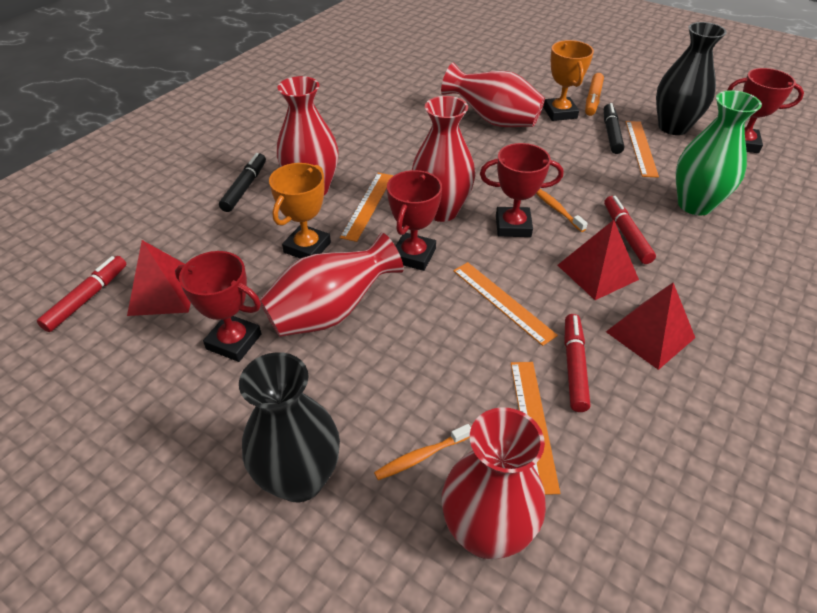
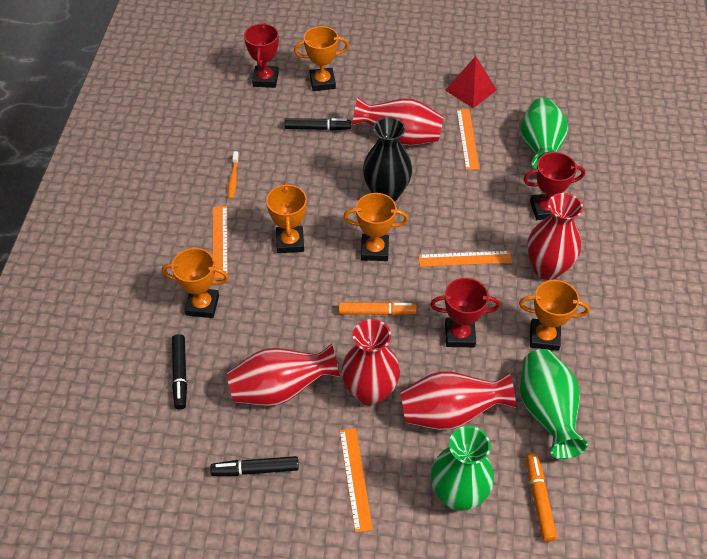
black marker: [219,153,266,212] [604,103,624,154] = 2 -> [172,334,187,409] [210,456,299,476] [284,118,351,130] = 3
black vase: [239,352,340,502] [656,22,727,135] = 2 -> [363,117,412,202] = 1
green vase: [676,90,762,216] = 1 -> [431,426,494,511] [520,98,568,169] [520,349,588,459] = 3
orange marker: [585,73,604,116] = 1 -> [339,302,417,315] [526,453,557,542] = 2
orange toothbrush: [374,424,471,480] [536,189,588,232] = 2 -> [228,151,239,199] = 1
orange trophy: [269,163,331,258] [543,40,594,121] = 2 -> [162,248,229,318] [266,183,307,253] [294,26,349,91] [343,193,409,261] [519,280,590,351] = 5
red marker: [37,256,126,332] [564,314,590,412] [604,196,656,264] = 3 -> none = 0
red pyramid: [127,240,191,316] [558,220,639,300] [606,283,695,370] = 3 -> [445,56,497,108] = 1
red trophy: [175,251,262,362] [387,170,442,271] [480,143,563,237] [727,68,804,153] = 4 -> [244,23,279,88] [430,278,500,347] [523,152,585,220] = 3

